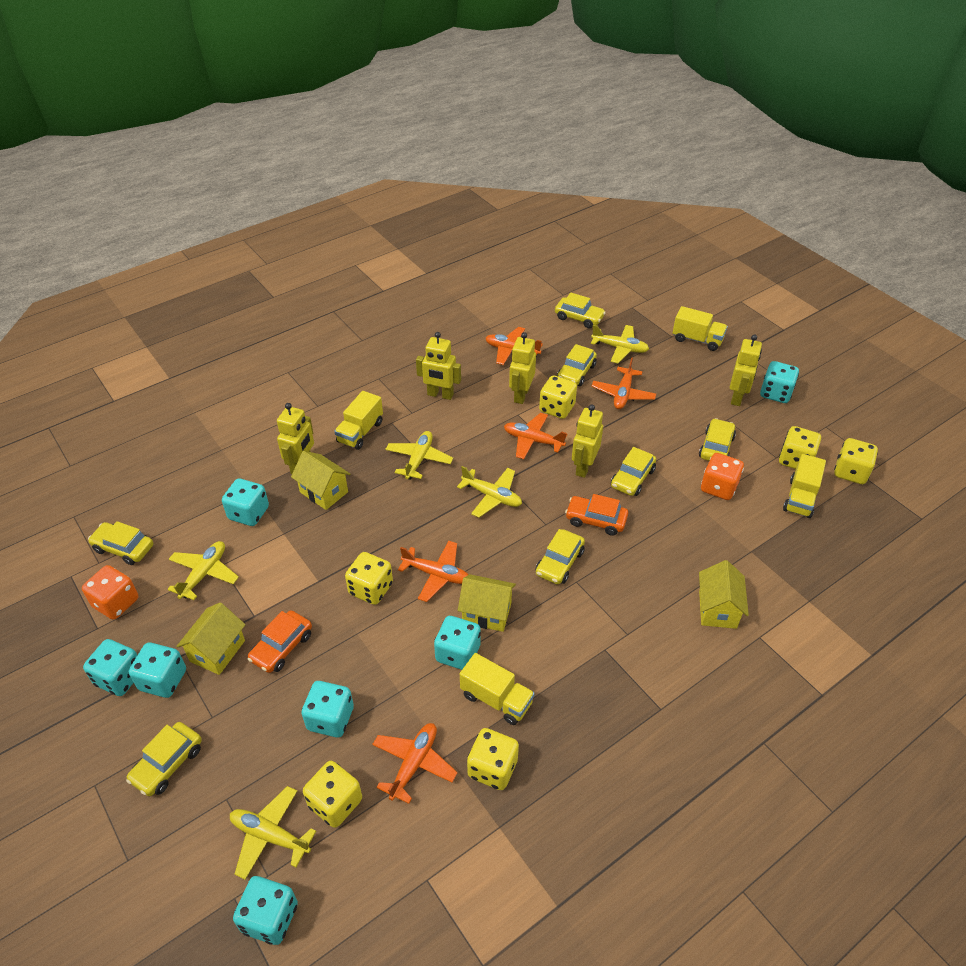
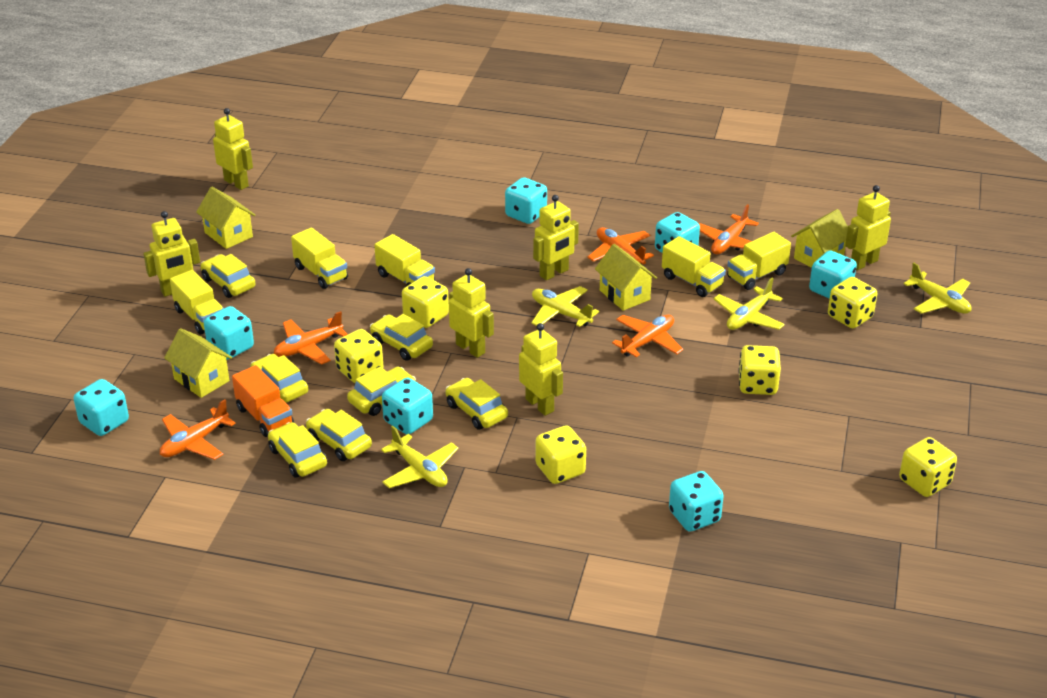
orange car: [248,610,312,673] [565,494,628,536] = 2 -> none = 0
orange dice: [82,565,138,620] [701,453,744,500] = 2 -> none = 0
orange truck: none = 0 -> [232,365,294,437] = 1
yellow plane: [168,541,239,600] [230,786,316,880] [385,431,453,480] [457,466,522,518] [591,325,649,363] = 5 -> [381,426,459,488] [531,286,599,327] [713,278,785,330] [903,263,971,314] = 4
yellow robot: [277,403,314,474] [416,332,461,400] [509,332,536,404] [572,404,603,478] [730,335,762,406] = 5 -> [143,211,200,297] [213,108,253,190] [449,268,494,358] [519,323,563,416] [533,195,579,280] [845,185,891,270] = 6
yellow truck: [334,391,383,450] [460,653,535,725] [673,306,728,351] [783,454,826,518] = 4 -> [170,270,224,334] [291,227,348,289] [374,234,435,286] [662,236,726,297] [727,232,791,290] = 5

